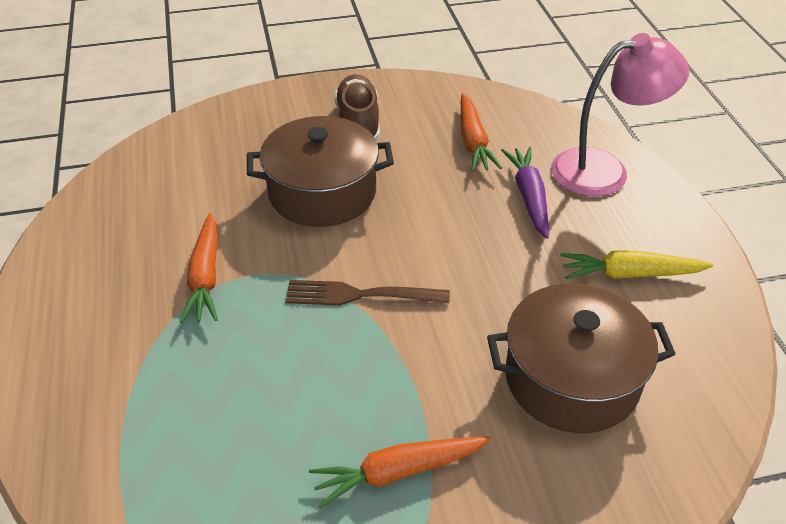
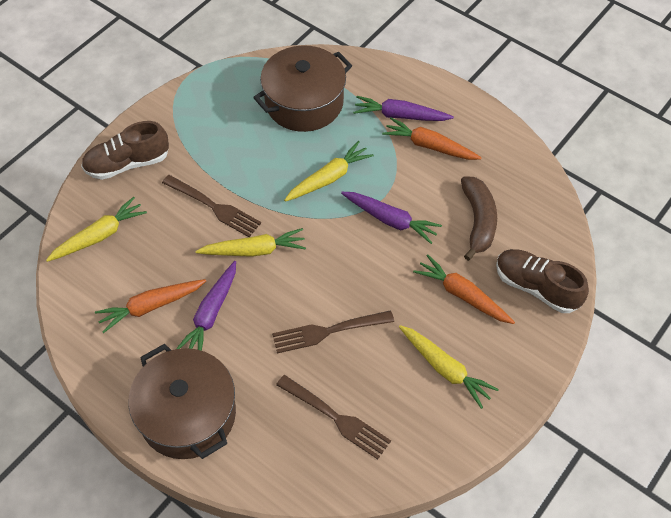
brown banana: none = 0 -> [461,176,497,261] = 1
brown fork: [285,280,450,306] = 1 -> [162,175,261,237] [272,310,394,353] [276,375,391,459] = 3
brown shoe: [335,74,380,141] = 1 -> [81,121,169,180] [496,249,589,313] = 2
pink lamp: [551,33,690,197] = 1 -> none = 0
purple carrot: [501,147,549,239] = 1 -> [176,261,236,351] [341,192,442,244] [353,96,454,121] = 3
yellow carrot: [560,250,714,279] = 1 -> [46,197,147,262] [195,228,306,257] [284,141,374,202] [399,325,499,409] = 4

